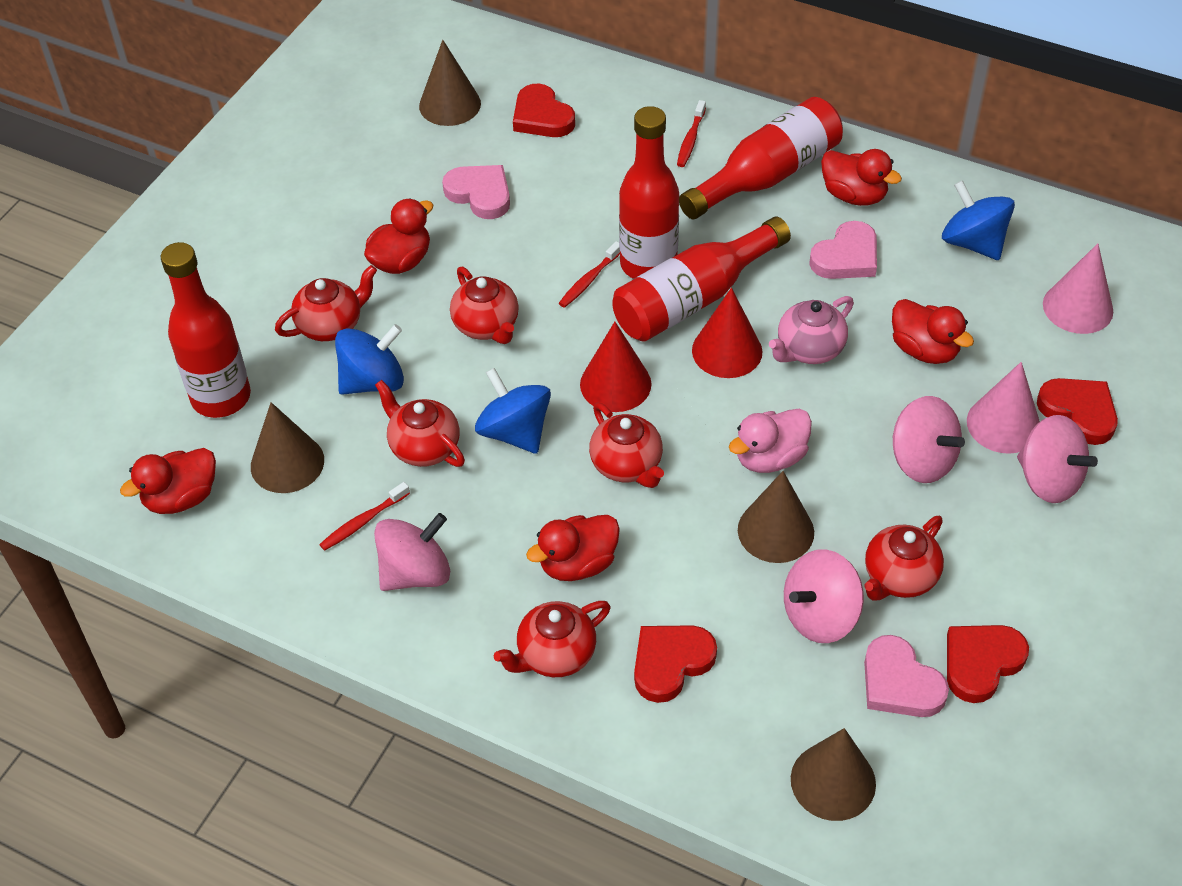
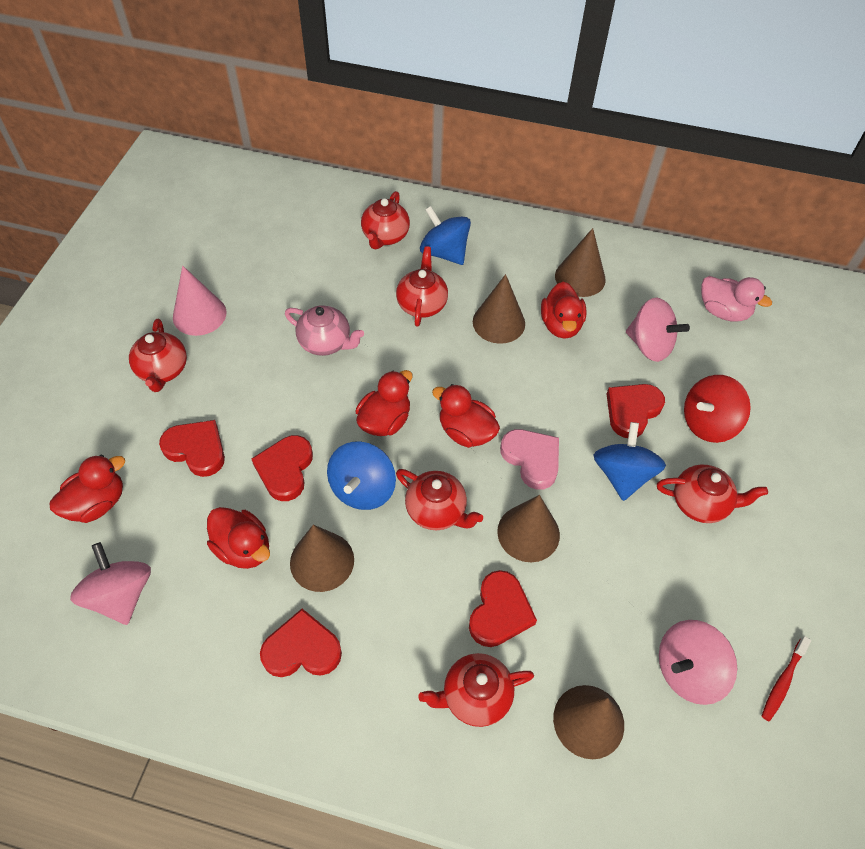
brown cone: [251,402,324,493] [419,40,481,126] [738,471,814,563] [791,728,876,821] = 4 -> [290,525,354,592] [473,274,525,344] [497,495,560,562] [553,685,624,759] [555,228,606,297] = 5
pink cone: [967,362,1040,454] [1043,243,1113,334] = 2 -> [173,266,226,336] = 1
pink heart: [442,165,510,219] [809,221,877,279] [864,635,949,717] = 3 -> [500,429,559,490] = 1
pink spinning top: [374,513,450,591] [784,549,864,643] [892,396,965,483] [1017,415,1098,503] = 4 -> [70,542,151,625] [626,297,690,362] [659,620,737,705] = 3
red bottle: [161,242,251,418] [612,216,791,342] [619,106,679,279] [679,97,843,219] = 4 -> none = 0
red cone: [580,322,651,412] [692,288,762,378] = 2 -> none = 0
red heart: [513,84,575,137] [634,625,717,703] [947,625,1029,703] [1037,378,1118,445] = 4 -> [159,420,225,477] [251,435,313,501] [260,609,342,677] [469,570,537,647] [607,384,665,438] = 5
red spinning top: none = 0 -> [684,375,751,443] = 1
red toothbrush: [319,482,410,551] [559,241,620,308] [677,100,706,167] = 3 -> [762,636,811,722] = 1

